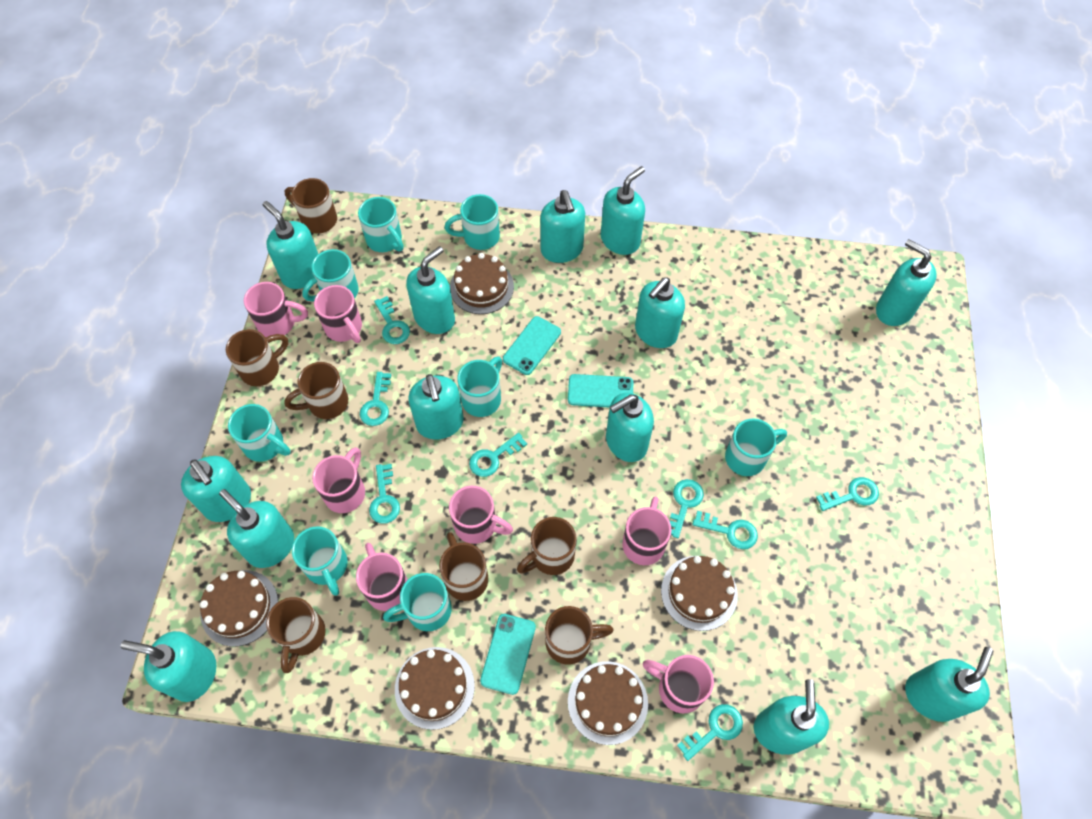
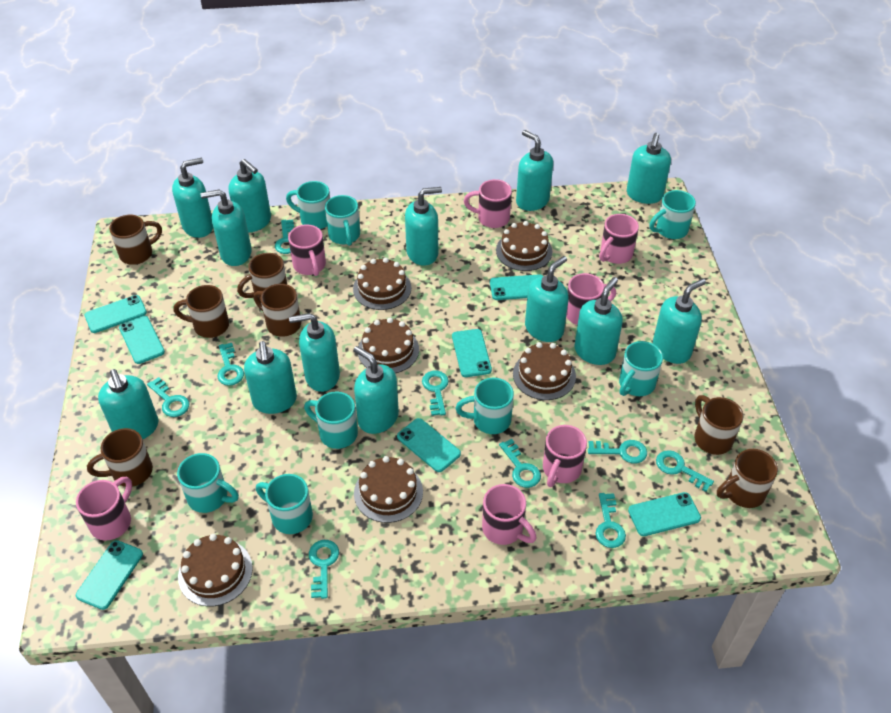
brown cake: [200,570,278,647] [395,647,475,730] [450,253,514,314] [568,661,648,745] [661,556,738,631] = 5 -> [178,534,253,606] [353,258,411,310] [354,456,423,523] [358,318,419,373] [496,221,552,271] [513,342,576,400] = 6
turquoise key: [360,372,391,426] [369,464,400,524] [374,296,410,344] [469,433,527,477] [669,479,704,538] [677,704,743,761] [693,511,758,549] [816,477,879,511] = 8 -> [147,377,189,417] [217,343,244,386] [275,219,294,254] [309,540,339,599] [422,371,449,416] [499,439,541,488] [588,440,647,463] [596,493,626,548] [656,450,714,492] = 9
turquoise phone: [480,614,536,695] [503,316,561,375] [568,374,633,408] = 3 -> [76,540,143,610] [85,295,147,333] [119,316,165,364] [397,418,461,472] [452,329,492,377] [490,274,543,300] [628,492,701,536] = 7

